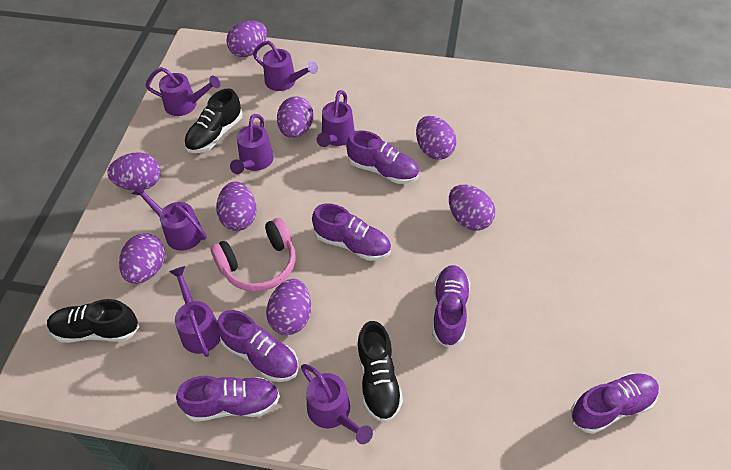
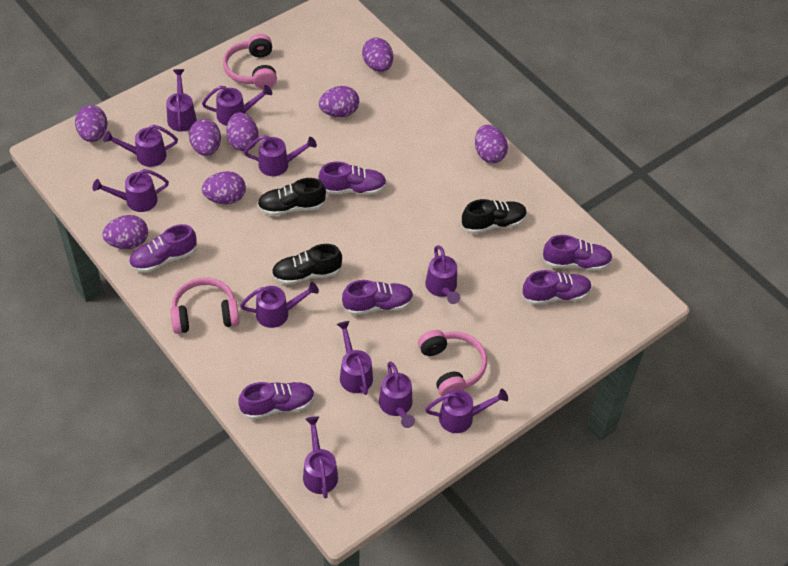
pink headphones: [210,218,296,292] = 1 -> [170,278,239,334] [223,34,277,89] [418,330,487,396] = 3
purple watering can: [132,184,207,251] [145,67,220,116] [169,266,220,357] [230,114,274,174] [253,41,318,91] [301,364,373,444] [317,90,355,147] = 7 -> [92,169,169,212] [103,125,178,167] [166,69,197,132] [202,85,272,126] [240,282,319,328] [244,135,317,176] [303,416,338,498] [337,321,373,395] [379,361,415,428] [425,245,460,304] [425,389,508,433] = 11

